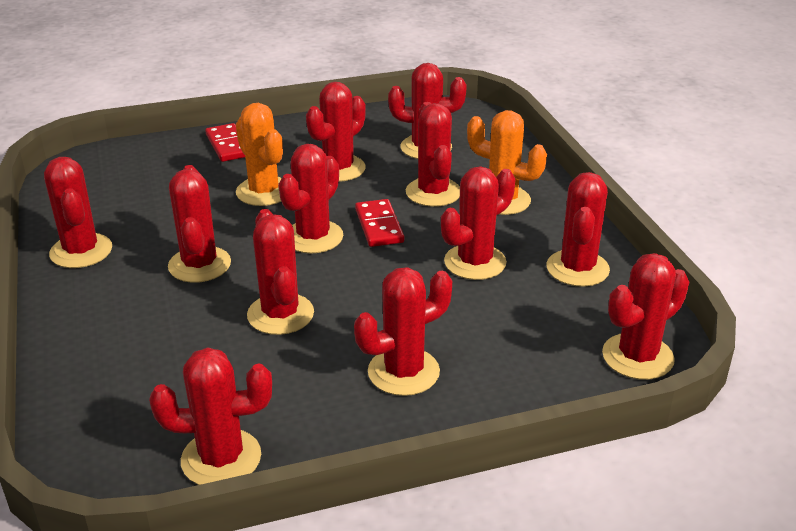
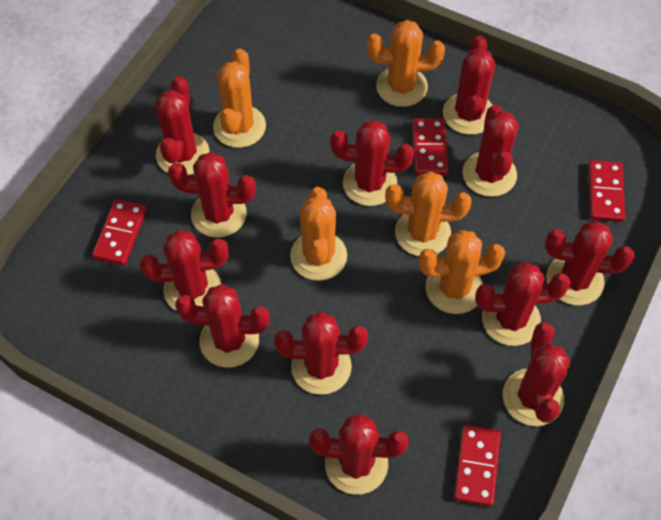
orange cactus: [236,103,283,206] [467,110,547,215] = 2 -> [213,48,266,148] [290,187,347,281] [366,20,445,107] [385,171,472,256] [418,230,505,314] = 5
red domino: [205,123,245,162] [355,199,404,247] = 2 -> [92,199,147,265] [412,118,449,176] [454,425,501,507] [588,160,625,222] = 4

